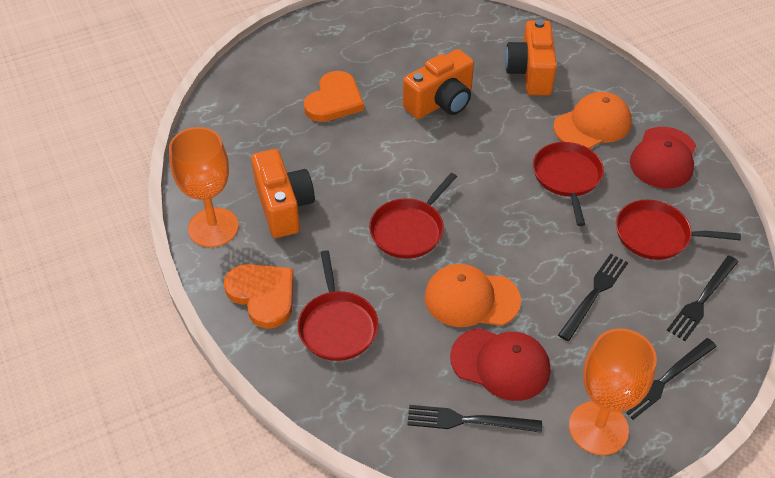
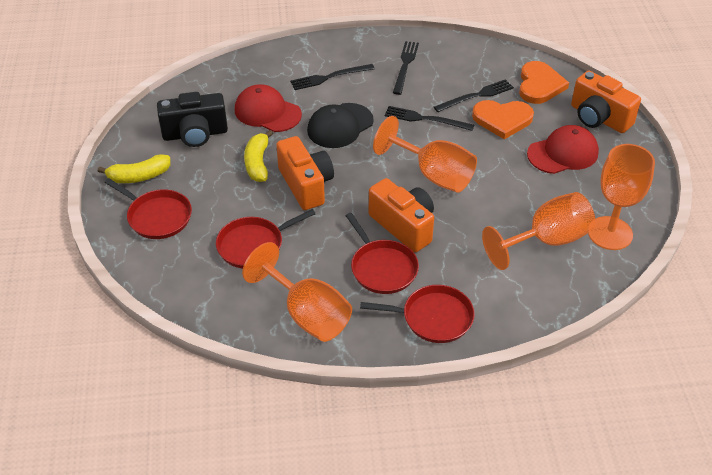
black camera: none = 0 -> [157,92,228,147] = 1
black cap: none = 0 -> [307,103,374,148] = 1
orange cap: [425,264,521,327] [553,92,632,148] = 2 -> none = 0
orange goblet: [169,127,239,247] [569,328,657,455] = 2 -> [242,242,352,342] [373,116,477,193] [482,192,595,270] [588,144,655,250] = 4
yellow banana: none = 0 -> [98,154,170,183] [244,130,273,182] = 2

